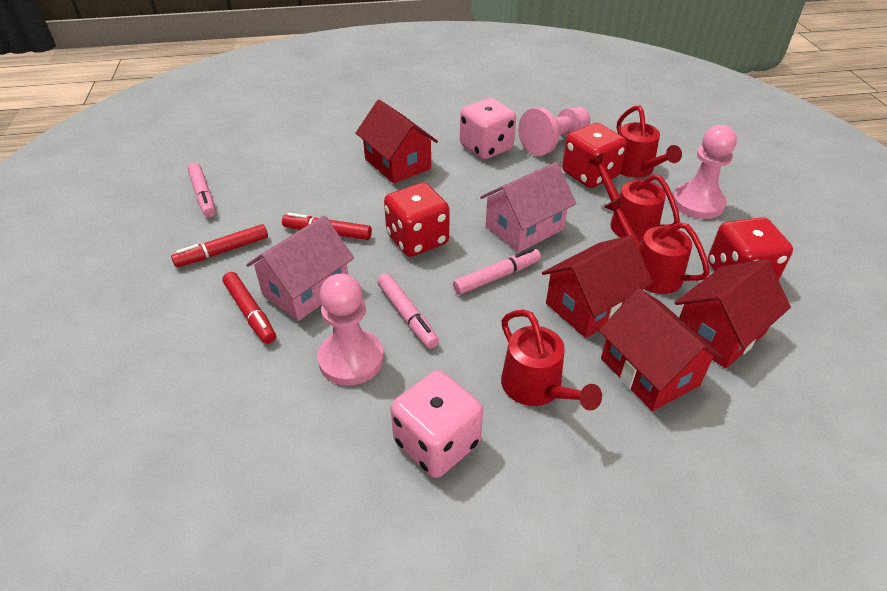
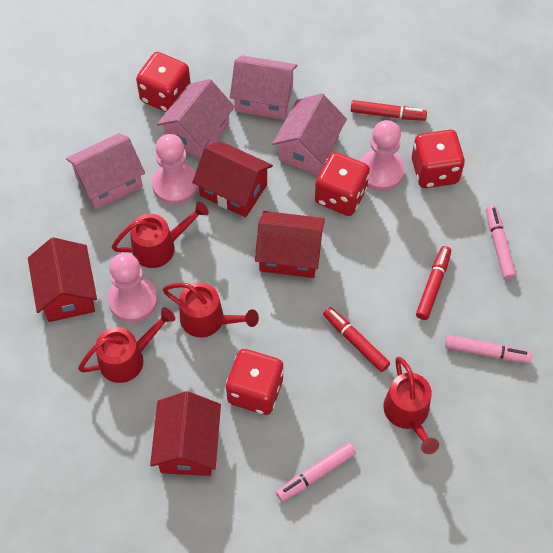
pink dice: [391,370,483,478] [460,98,516,159] = 2 -> none = 0
pink house: [246,216,354,321] [480,162,576,253] = 2 -> [66,133,145,209] [157,79,235,159] [230,55,297,120] [272,93,347,175] = 4
red dice: [384,183,450,257] [562,123,627,188] [708,217,793,280] = 3 -> [136,52,191,112] [226,349,284,415] [315,152,370,216] [412,130,465,188] = 4

